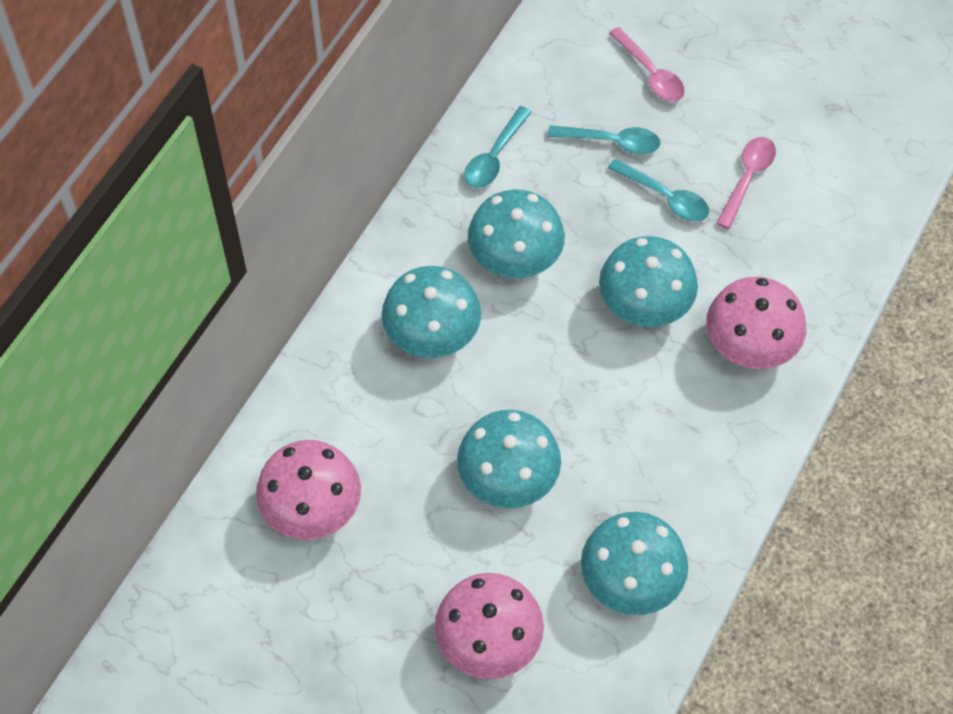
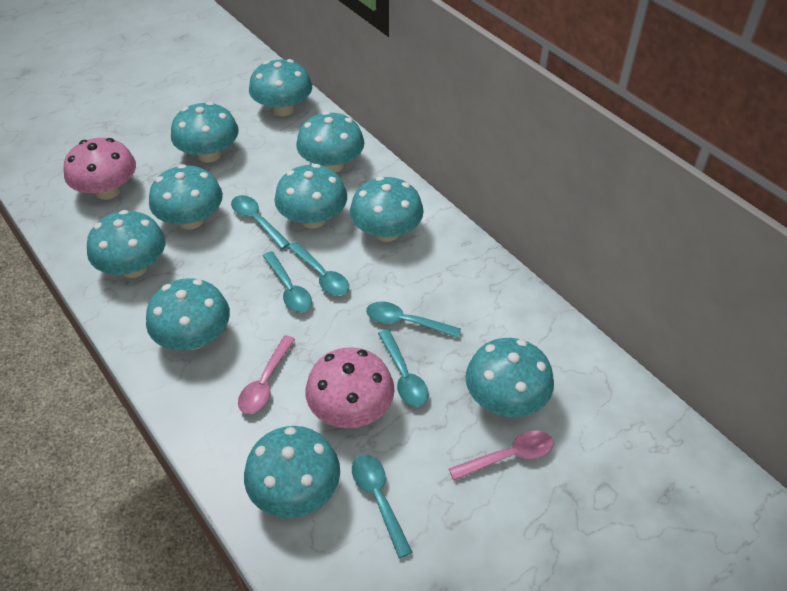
pink mushroom: [256,440,361,540] [435,573,544,679] [706,276,806,369] = 3 -> [63,138,136,200] [305,347,395,428] = 2
turquoise mushroom: [382,266,481,358] [457,410,561,508] [468,189,565,278] [581,512,688,615] [599,236,698,327] = 5 -> [87,210,166,278] [146,278,230,350] [149,164,223,230] [171,102,239,163] [244,426,340,518] [249,59,312,116] [275,164,347,229] [296,111,364,173] [350,176,424,242] [465,338,554,417] = 10
turquoise spoon: [464,106,532,188] [548,125,660,154] [608,159,709,221] = 3 -> [231,195,290,249] [263,251,312,313] [288,242,349,296] [352,454,413,558] [366,302,461,338] [378,329,428,407] = 6

